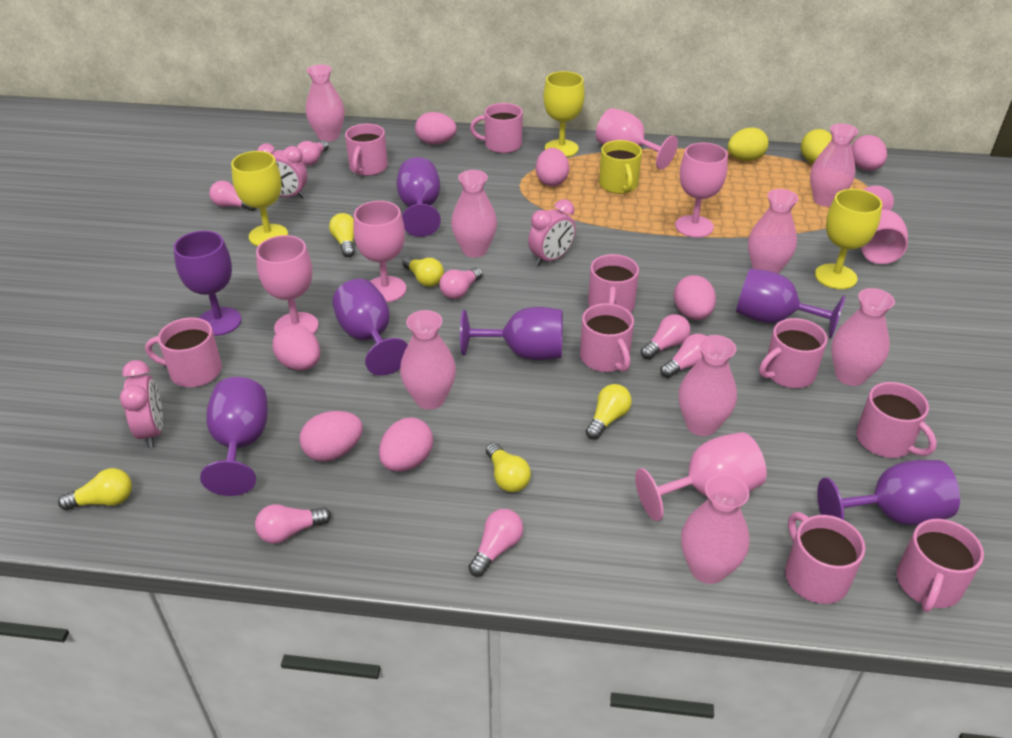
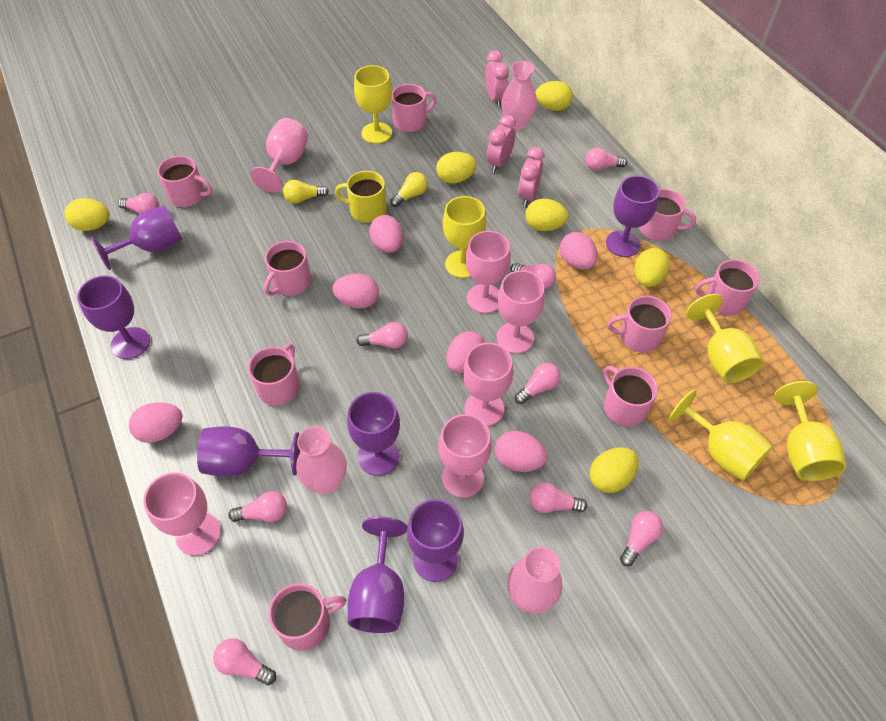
pink egg: [273,325,320,371] [300,411,363,462] [379,418,433,472] [415,112,457,145] [536,148,569,187] [674,275,716,320] [852,135,887,171] = 7 -> [129,402,183,443] [333,273,379,308] [369,215,403,253] [446,331,485,373] [495,431,547,472] [560,232,598,270] = 6
pink light bulb: [209,181,257,211] [255,504,331,544] [297,140,329,166] [439,267,483,299] [468,509,523,577] [641,314,691,360] [660,334,706,378] = 7 -> [118,193,159,214] [213,638,276,685] [228,491,287,522] [356,322,408,349] [510,263,556,289] [515,363,561,404] [529,482,587,513] [585,147,627,171] [620,511,663,566] = 9
pink vase: [306,64,345,142] [400,310,456,410] [451,170,497,258] [679,335,737,436] [681,474,750,584] [748,189,799,274] [810,123,859,207] [831,288,895,386] = 8 -> [296,426,347,494] [501,61,537,130] [507,547,562,613] = 3
yellow egg: [728,128,769,161] [801,129,832,163] = 2 -> [64,198,109,231] [436,152,477,184] [525,199,569,231] [535,81,573,111] [590,447,639,493] [635,248,670,287] = 6
yellow goblet: [231,151,288,246] [543,71,585,157] [815,189,882,289] = 3 -> [354,65,392,144] [443,196,486,278] [668,390,773,481] [686,294,763,383] [774,381,846,481] = 5
yellow light bulb: [58,468,132,510] [329,213,355,257] [402,256,444,287] [486,442,531,492] [586,384,632,440] = 5 -> [283,180,329,203] [390,172,428,207] = 2

